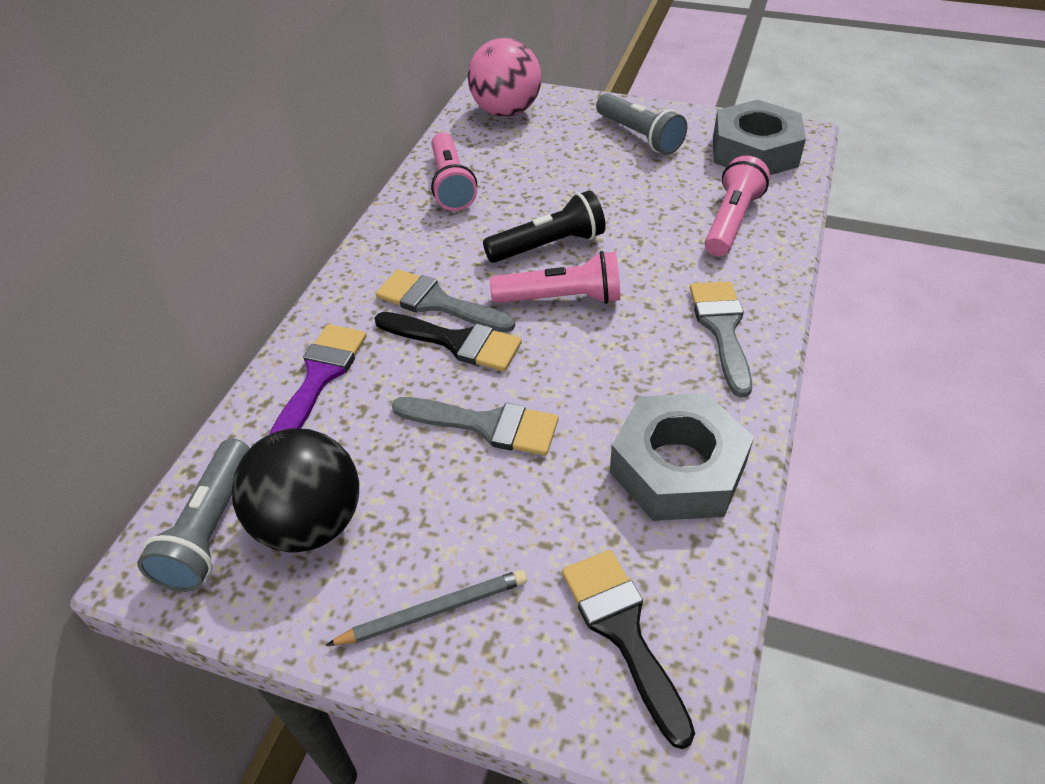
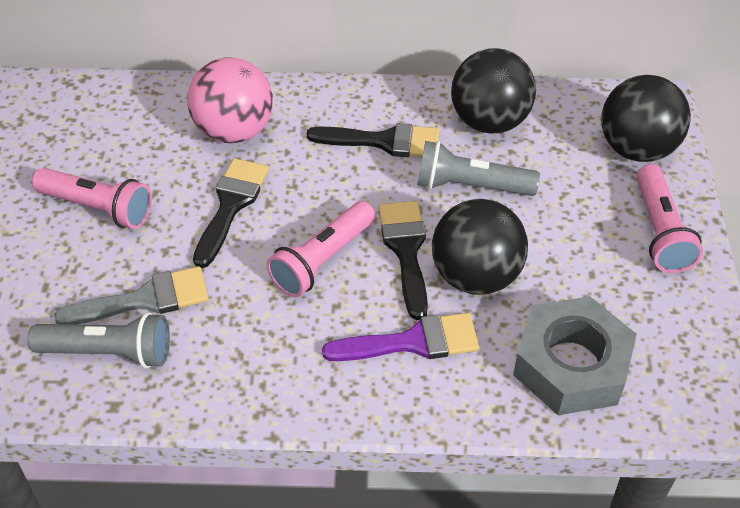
black ball: [232,428,359,552] = 1 -> [432,199,528,295] [451,48,536,133] [601,75,691,162] = 3
black brush: [375,312,522,371] [562,550,695,749] = 2 -> [193,158,269,268] [307,123,440,157] [379,201,428,320] = 3
black flashlight: [483,190,606,263] = 1 -> none = 0
grey brush: [376,269,515,332] [392,397,558,456] [690,281,752,397] = 3 -> [54,266,209,324] = 1
grey nut: [610,393,754,521] [713,100,806,175] = 2 -> [513,296,637,415] = 1
grey pencil: [326,569,527,646] = 1 -> none = 0

